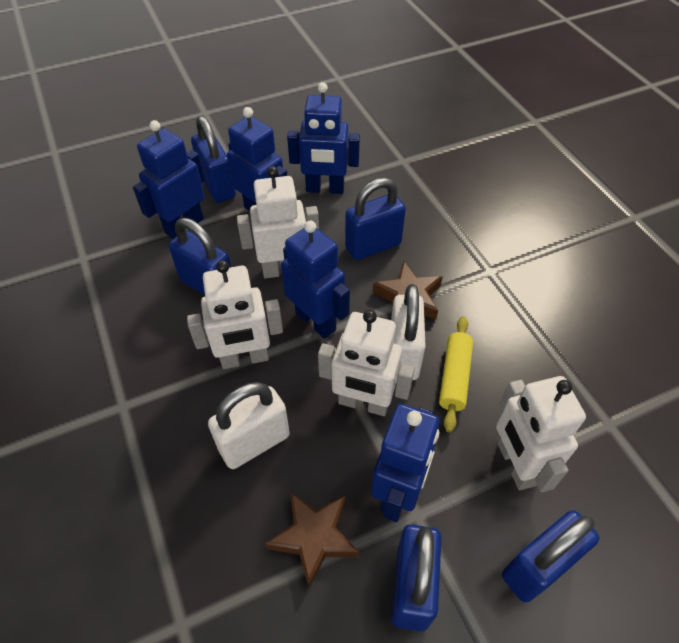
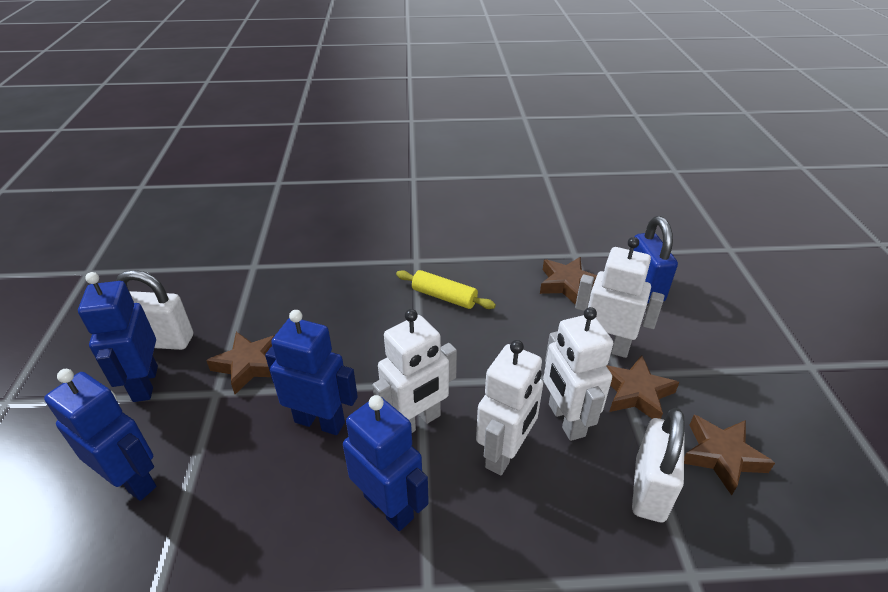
blue padlock: [169,218,231,295] [191,116,236,203] [345,178,406,261] [391,525,442,632] [502,510,600,603] = 5 -> [633,216,678,304] = 1
blue robot: [133,120,205,239] [227,107,287,211] [281,221,350,339] [287,82,360,194] [371,404,440,522] = 5 -> [44,369,156,501] [78,272,158,402] [265,310,358,435] [343,395,429,531] = 4
brown star: [266,491,359,588] [373,261,443,320] = 2 -> [206,332,275,394] [540,257,597,305] [606,355,680,419] [684,415,775,496] = 4

